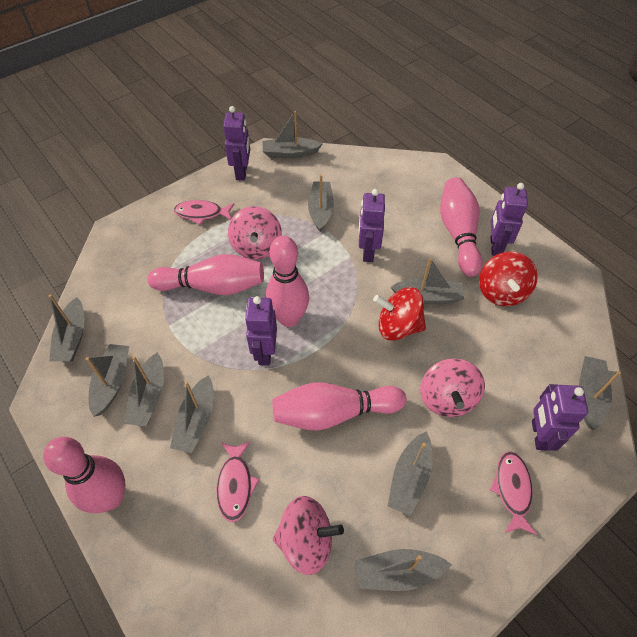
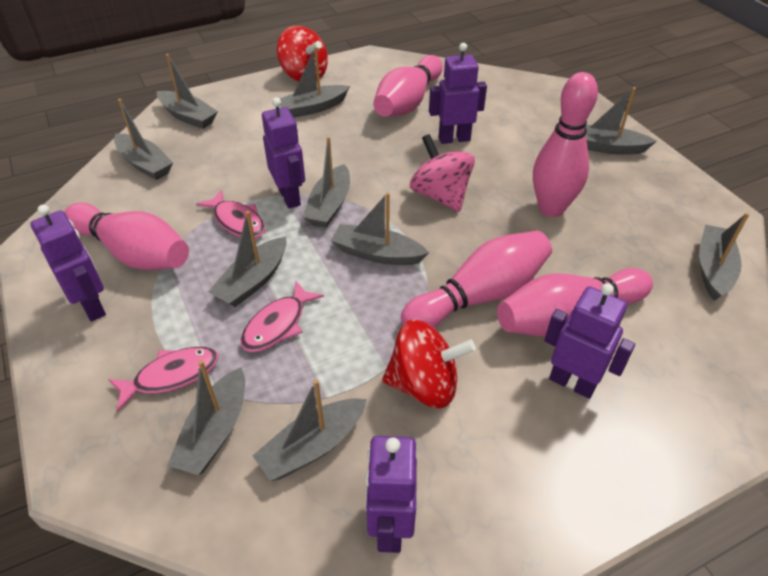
pink spinning top: [228,206,282,259] [273,496,344,575] [420,358,485,417] = 3 -> [410,134,475,212] = 1

